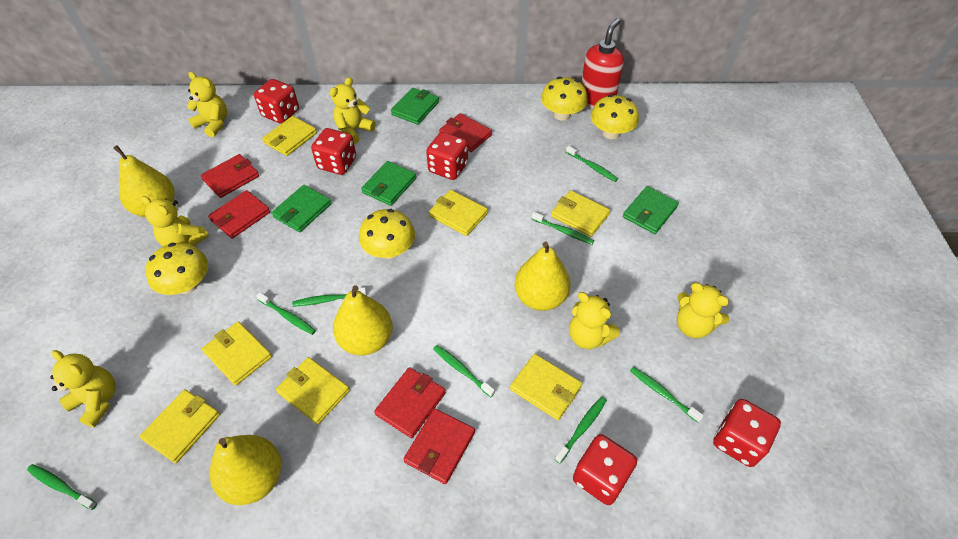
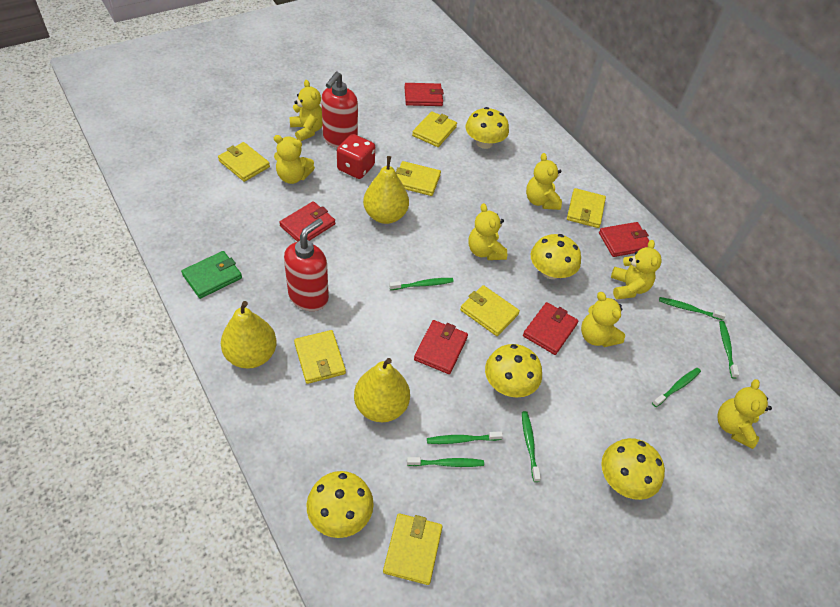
green toothbrush: [27,464,97,510] [256,292,316,335] [292,287,367,307] [433,345,495,397] [531,212,594,245] [555,397,607,463] [566,146,618,182] [630,367,704,423] = 8 -> [389,278,454,290] [407,457,484,467] [427,431,503,444] [522,411,541,482] [652,368,701,407] [659,297,726,320] [719,321,739,379] = 7
green wallet: [271,185,331,232] [361,161,416,206] [391,88,439,125] [623,186,679,234] = 4 -> [181,251,242,299] = 1
red dice: [254,79,299,124] [311,128,356,175] [426,132,468,180] [573,434,637,505] [713,399,781,467] = 5 -> [337,134,375,179] = 1
red soap dispenser: [581,18,624,109] = 1 -> [284,218,329,311] [321,72,358,148] = 2
yellow mushroom: [145,243,208,295] [359,209,415,259] [541,77,588,121] [591,94,639,139] = 4 -> [307,471,374,538] [466,107,509,149] [485,344,542,398] [531,234,581,279] [601,438,665,500] = 5
yellow pear: [113,145,175,217] [210,435,281,505] [333,285,392,355] [514,241,570,311] = 4 -> [221,301,277,369] [354,358,410,422] [363,156,409,224] = 3
yellow teddy bear: [50,350,116,427] [141,196,209,246] [187,72,227,137] [330,77,376,144] [569,292,620,349] [677,283,729,338] = 6 -> [274,135,315,184] [289,80,323,141] [468,203,507,260] [526,153,562,210] [581,292,625,347] [611,240,662,299] [718,379,772,449] = 7

